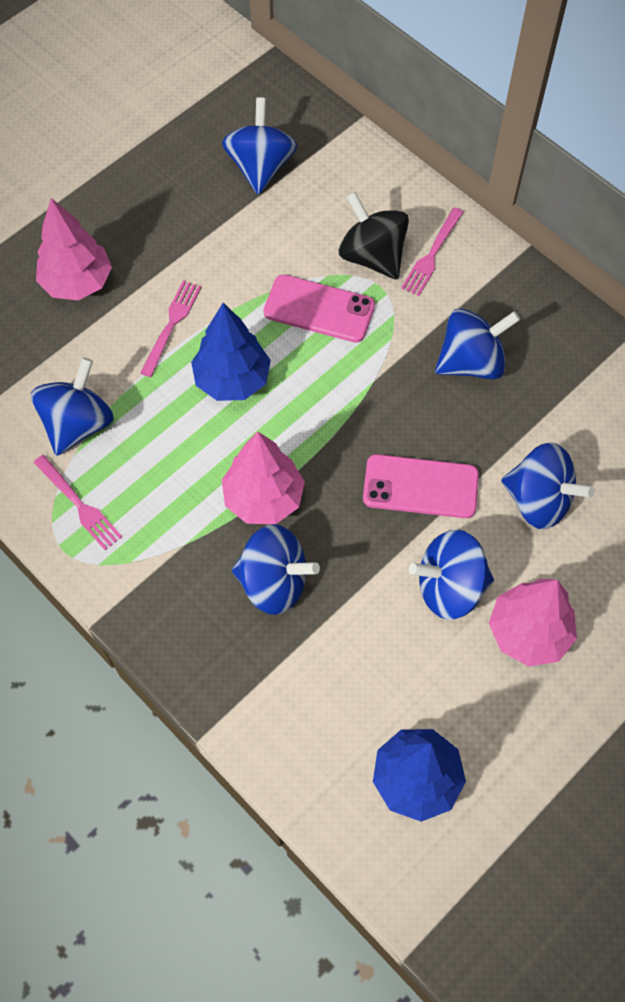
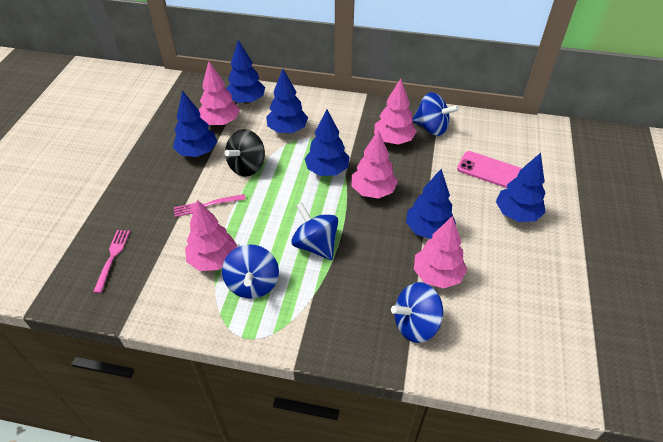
blue spinning top: [31,357,114,456] [222,97,297,195] [232,524,320,615] [409,529,494,620] [435,308,521,380] [501,442,595,529] = 6 -> [222,244,279,299] [291,202,338,260] [391,282,443,343] [412,92,459,136] = 4
blue tree: [191,303,271,401] [373,729,466,822] = 2 -> [173,90,217,157] [226,40,265,104] [266,69,308,133] [305,109,349,176] [406,169,456,239] [496,153,546,222] = 6
pink fork: [33,455,122,550] [140,281,201,377] [401,207,463,296] = 3 -> [93,230,130,293] [173,194,246,217] = 2
pink phone: [264,275,375,343] [363,454,479,518] = 2 -> [457,151,522,188] = 1
pink tree: [36,198,112,300] [222,432,305,524] [489,579,577,667] = 3 -> [185,200,237,271] [199,62,240,126] [352,130,398,198] [374,79,417,144] [414,216,467,289] = 5

